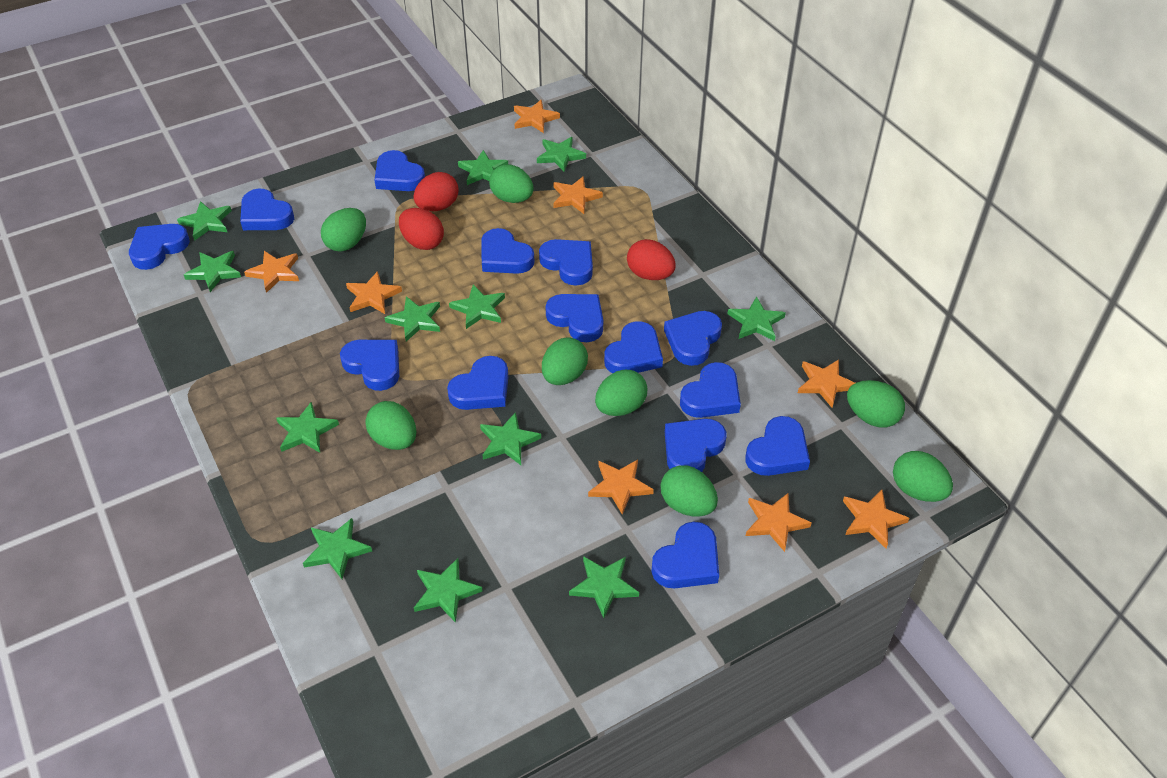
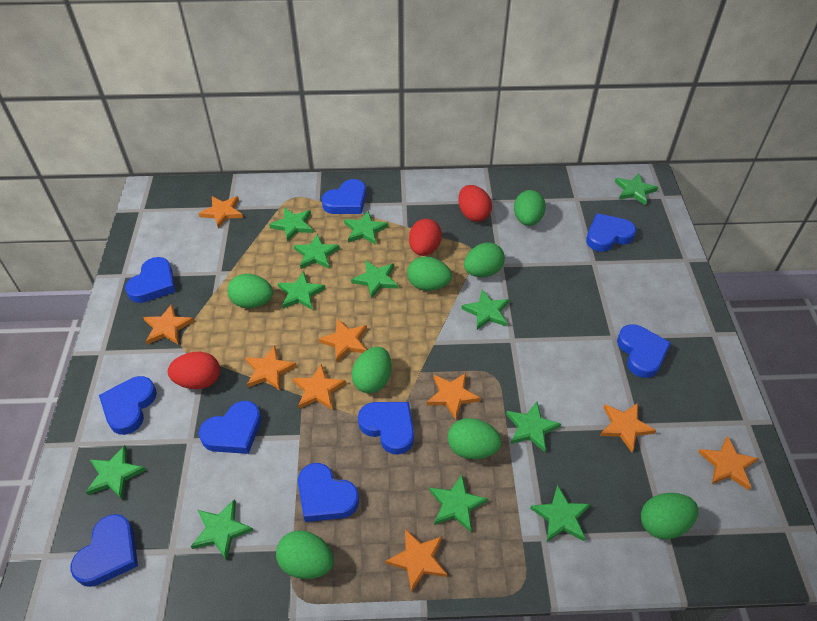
blue heart: [129,224,190,270] [240,188,294,230] [340,340,399,391] [375,150,425,191] [447,356,508,410] [481,228,535,274] [539,239,593,286] [546,294,603,342] [604,321,663,374] [651,522,719,589] [664,311,722,366] [665,419,726,472] [680,362,741,418] [745,416,810,476] = 14 -> [70,514,138,587] [99,376,157,435] [125,257,176,303] [199,401,261,454] [298,463,359,522] [322,179,366,214] [358,402,414,455] [586,213,636,252] [617,324,671,378] = 9
orange star: [244,251,299,293] [346,271,402,314] [514,100,560,133] [553,176,603,214] [588,460,654,515] [746,493,811,552] [798,360,855,407] [843,490,909,548] = 8 -> [143,304,194,345] [198,196,243,229] [245,346,297,391] [293,364,346,410] [318,319,367,362] [386,529,447,593] [427,373,481,420] [600,403,656,452] [698,436,759,490] = 9

